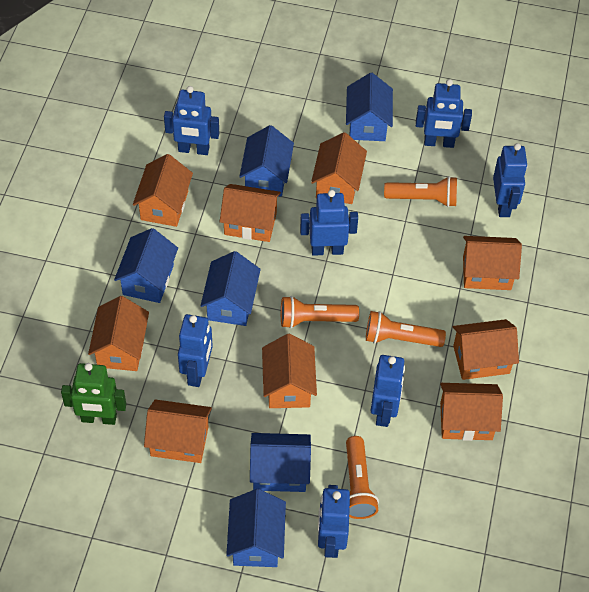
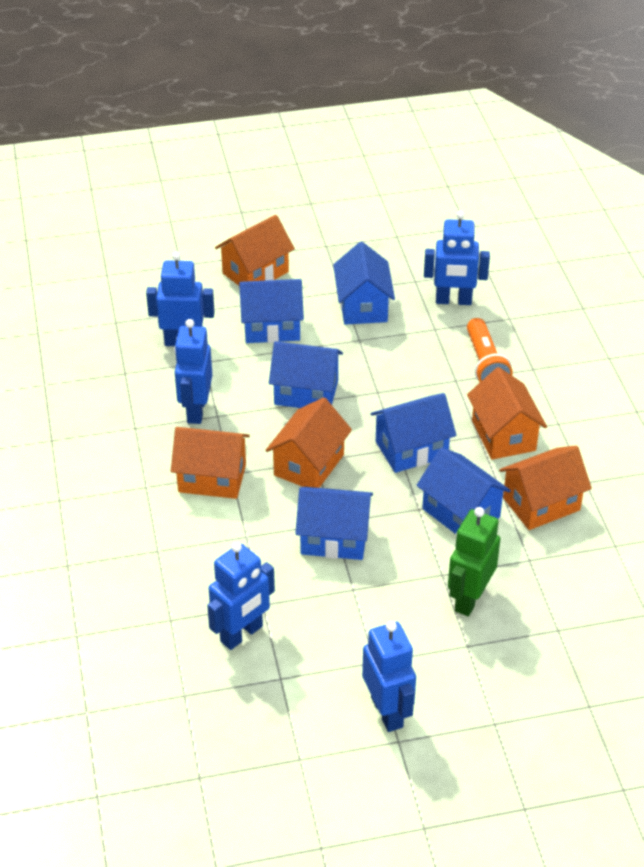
blue robot: [164,86,219,155] [178,314,213,387] [300,190,358,256] [318,485,350,558] [370,355,405,427] [416,79,472,148] [493,143,528,217] = 7 -> [146,251,215,346] [174,319,212,424] [207,542,275,650] [362,621,416,732] [424,210,490,305] = 5
orange flashlight: [281,296,359,329] [346,436,379,519] [366,311,446,347] [384,176,457,207] = 4 -> [467,318,513,382] = 1
orange house: [88,296,149,371] [133,154,193,227] [144,399,212,463] [220,184,281,242] [262,334,317,408] [311,132,367,204] [440,383,503,441] [453,319,519,380] [463,236,522,290] = 9 -> [171,427,250,499] [215,215,295,286] [265,397,352,488] [467,367,547,460] [499,445,592,530] = 5

